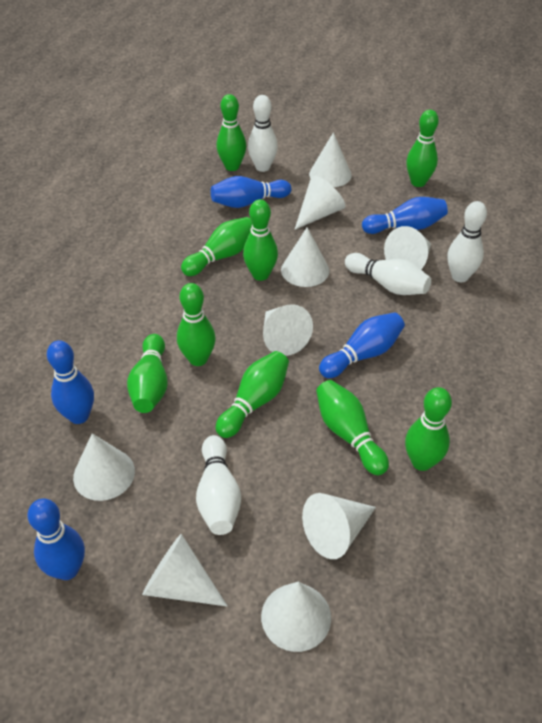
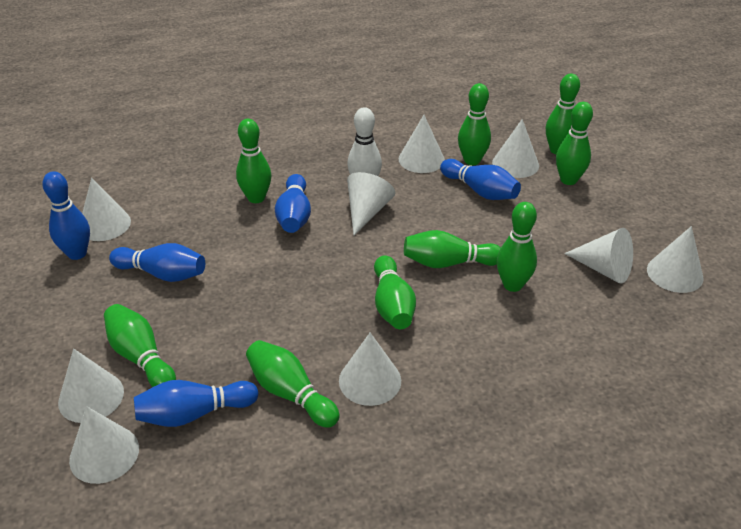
white bowling pin: [196,435,241,535] [248,95,278,172] [345,253,431,295] [447,201,487,282] = 4 -> [347,107,382,176] = 1

